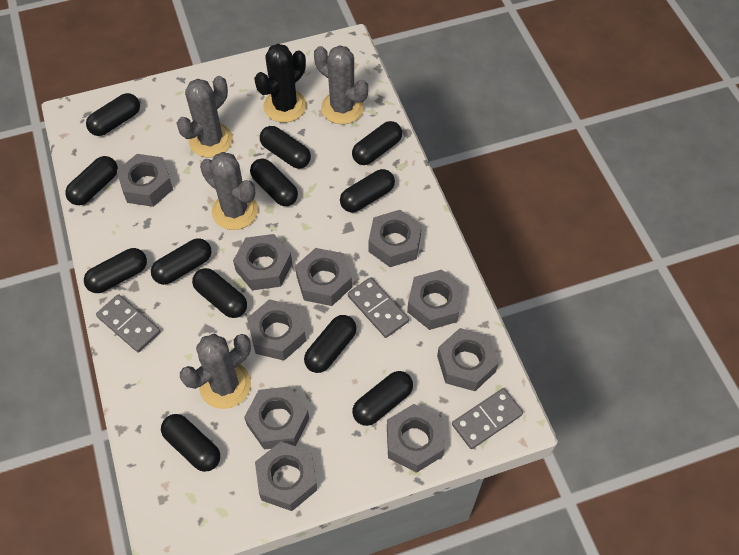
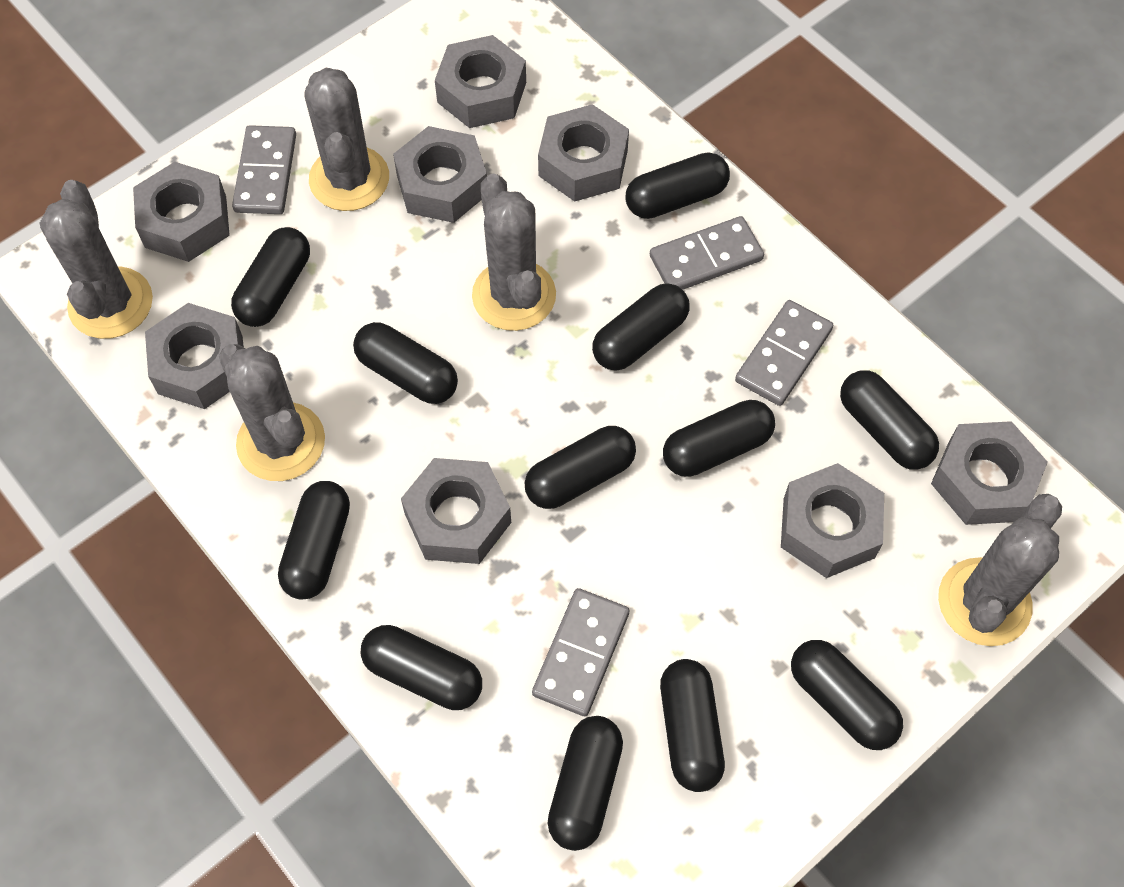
black cactus: [254,44,307,123] = 1 -> none = 0
grey cactus: [177,76,233,158] [180,334,251,409] [200,152,258,230] [314,45,368,124] = 4 -> [39,180,153,339] [219,344,325,481] [304,68,389,211] [472,174,556,331] [938,494,1062,646] = 5
grey domino: [96,294,161,352] [348,277,409,338] [452,388,523,449] = 3 -> [232,125,296,214] [532,588,629,716] [650,216,764,290] [735,300,833,406] = 4
grey nut: [117,154,173,207] [233,234,292,290] [244,386,309,449] [247,299,306,361] [255,442,317,511] [295,248,352,306] [368,210,422,267] [387,404,445,473] [407,269,464,330] [437,328,499,391] = 10 -> [133,162,230,262] [145,303,244,409] [393,126,487,223] [401,458,511,564] [435,35,526,128] [538,104,629,202] [781,463,884,578] [931,421,1048,525] = 8

